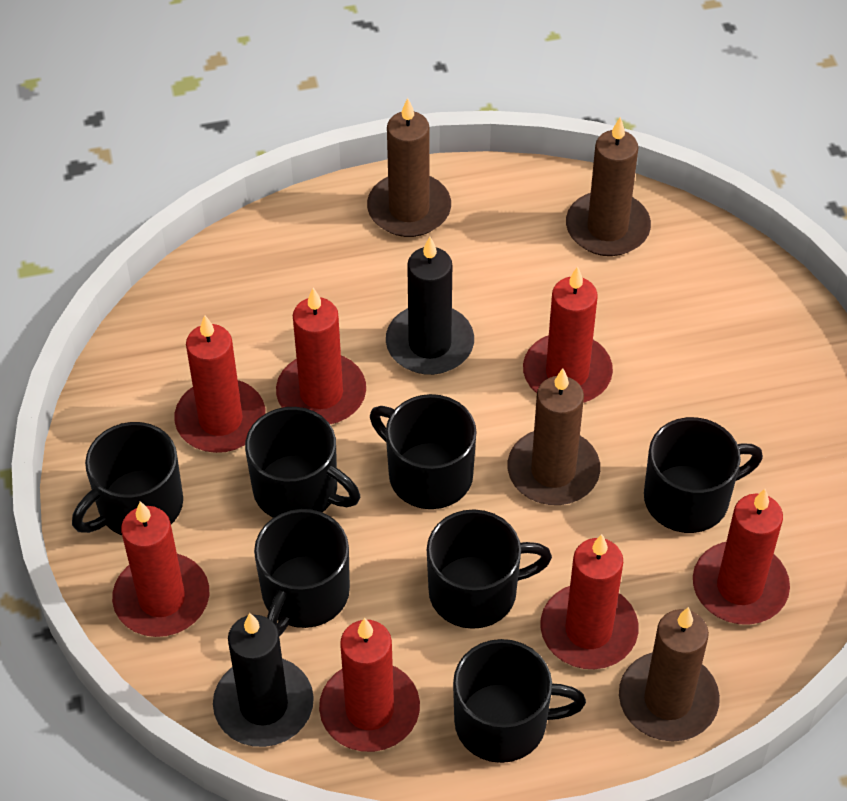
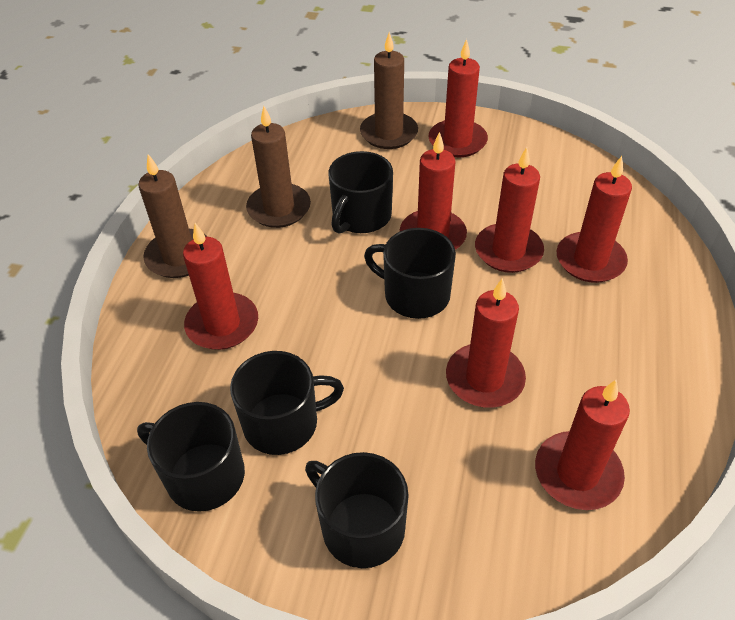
black candle: [213,613,314,747] [386,237,474,375] = 2 -> none = 0
black mug: [72,422,183,535] [245,407,360,518] [254,509,350,637] [370,394,476,509] [427,509,552,629] [453,639,586,763] [644,417,763,533] = 7 -> [137,402,245,512] [230,351,344,455] [305,452,409,568] [328,151,393,234] [364,228,456,319] = 5
brown candle: [367,98,451,237] [508,368,600,505] [566,117,651,256] [619,607,720,742] = 4 -> [138,154,207,278] [246,106,311,228] [360,32,418,149] = 3

